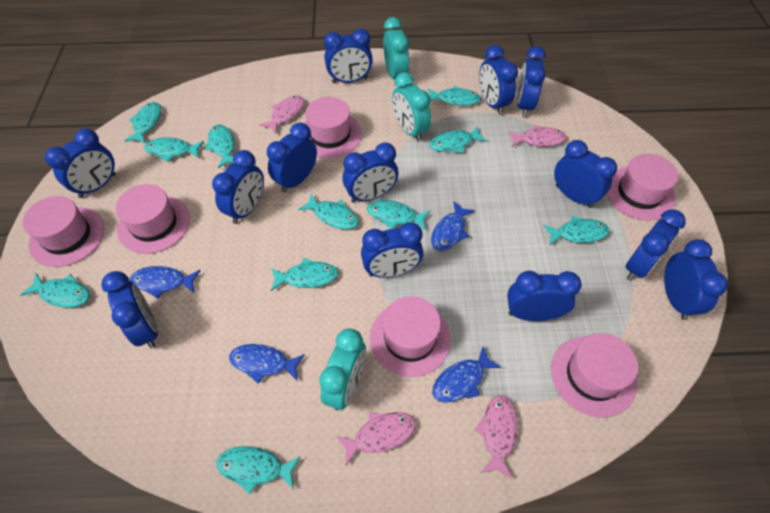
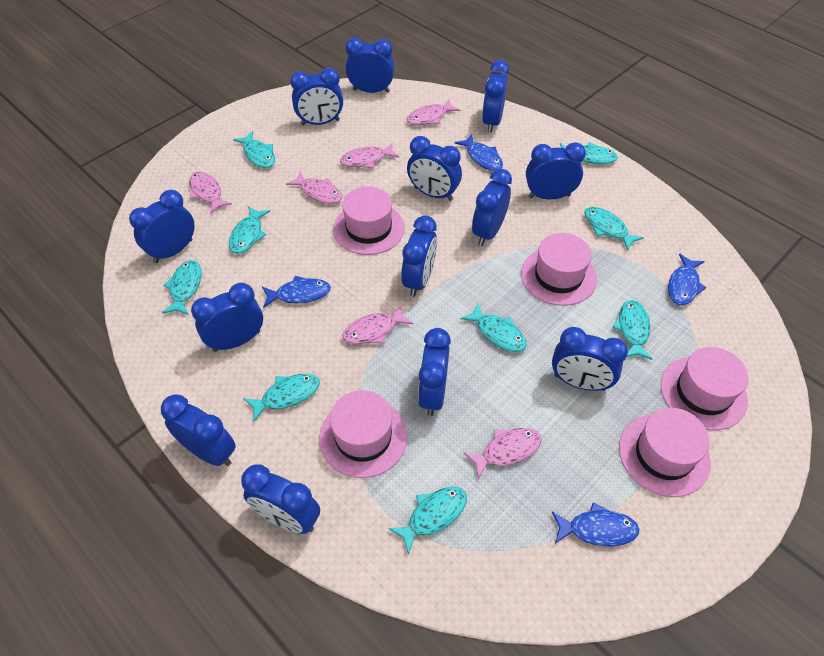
pink fish: [259,95,304,134] [336,412,416,466] [474,395,518,479] [508,125,566,147] = 4 -> [189,171,232,214] [286,171,342,204] [340,142,400,168] [342,305,413,344] [406,99,460,125] [463,428,542,479] = 6
pink hat: [23,196,104,267] [116,184,190,254] [304,97,362,158] [370,296,451,377] [551,333,638,418] [606,154,678,220] = 6 -> [319,390,408,478] [333,187,405,255] [521,233,597,306] [619,408,711,497] [661,347,748,430] = 5
turquoise clock: [319,329,366,410] [383,17,409,79] [392,72,431,142] = 3 -> none = 0
turquoise fish: [20,273,90,308] [124,102,161,144] [144,138,204,162] [205,124,235,168] [217,446,301,494] [271,258,338,291] [298,193,359,229] [367,200,430,230] [428,86,481,106] [429,126,487,153] [543,216,610,245] = 11 -> [162,260,202,315] [229,206,270,254] [233,131,275,168] [243,374,320,422] [388,487,467,555] [460,303,527,352] [560,142,618,164] [584,207,644,250] [612,300,652,360] = 9

